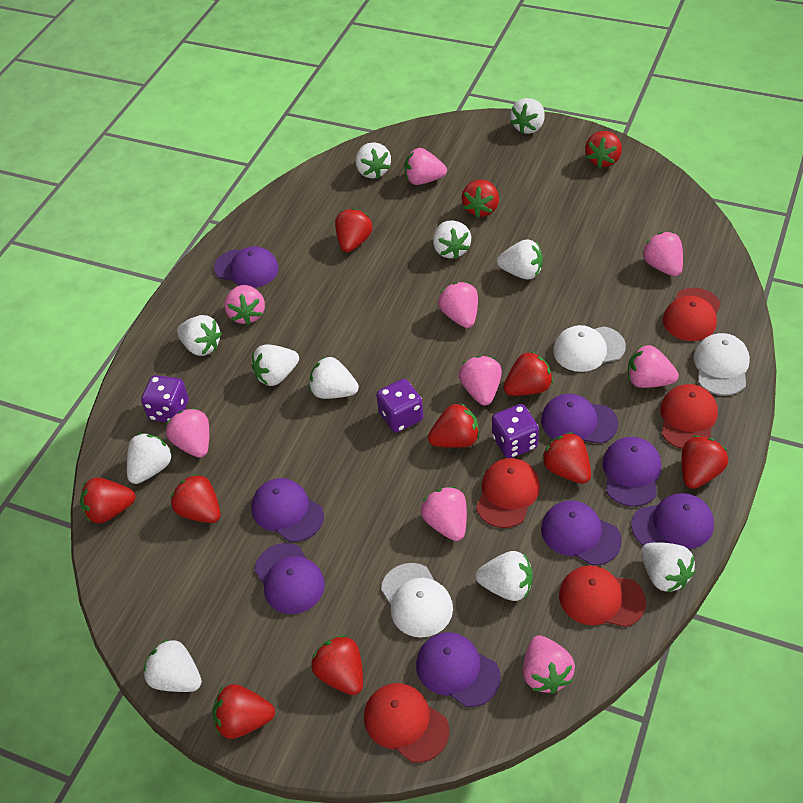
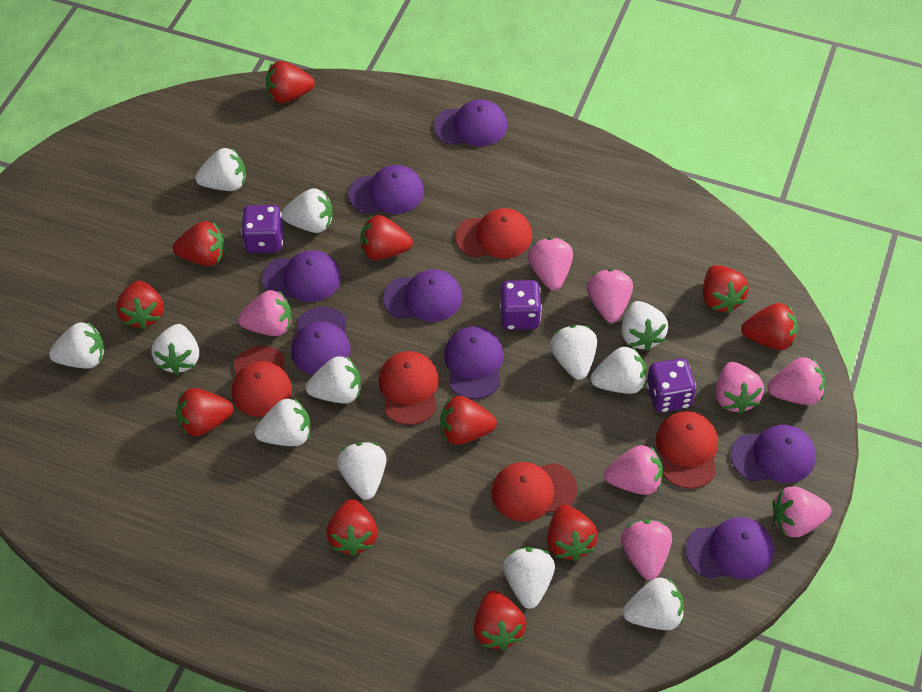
pink strawberry: [166,408,209,458] [224,285,265,325] [404,148,447,185] [421,486,467,541] [438,282,478,328] [459,356,502,406] [523,635,575,694] [628,345,679,388] [642,232,683,276] = 9 -> [238,290,292,336] [528,238,573,290] [587,269,633,323] [604,445,663,495] [621,519,672,580] [715,362,764,414] [768,357,825,405] [773,486,831,537] = 8
white cap: [381,563,453,638] [553,325,626,372] [694,333,750,395] = 3 -> none = 0
white strawberry: [127,433,173,484] [144,639,202,692] [177,315,222,356] [251,344,299,386] [309,357,359,399] [356,142,391,179] [433,220,471,259] [475,551,533,601] [497,240,543,279] [510,98,544,134] [641,542,695,593] = 11 -> [49,322,105,369] [151,324,199,375] [195,148,246,191] [254,398,310,446] [282,188,333,233] [306,356,361,403] [337,442,387,500] [503,547,555,609] [550,325,597,380] [591,346,646,394] [621,301,668,351] [623,577,684,630] = 12

